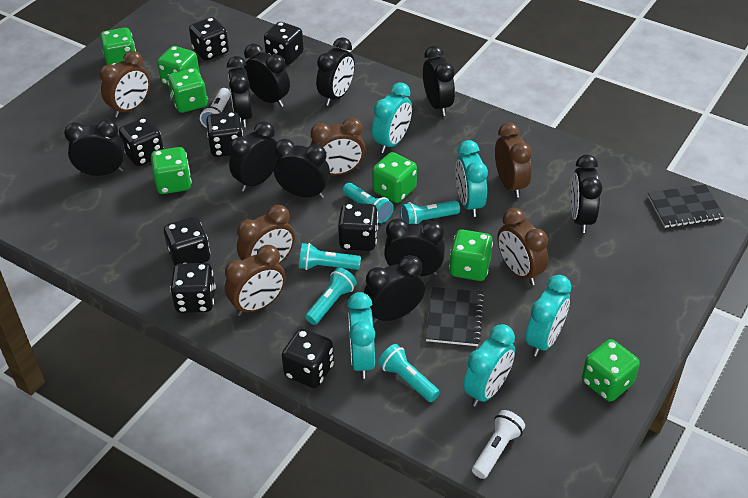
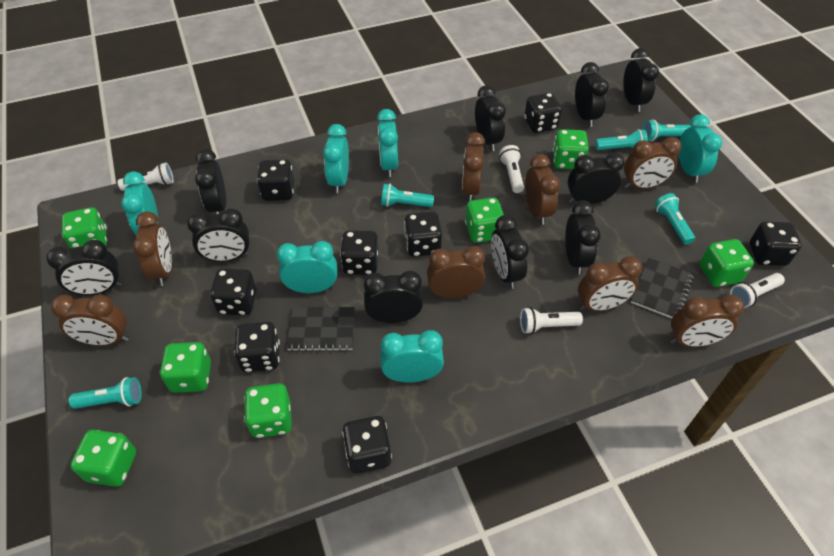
brown clock: [100,51,150,118] [225,245,286,316] [237,205,295,263] [310,117,365,175] [495,122,532,198] [497,208,548,285] = 6 -> [51,295,129,346] [133,211,172,286] [427,246,485,298] [462,132,485,202] [525,154,560,225] [578,256,642,311] [624,137,682,189] [670,295,744,347] = 8
turquoise clock: [347,292,375,379] [372,82,412,153] [455,140,488,217] [463,324,515,407] [526,275,571,356] = 5 -> [121,171,158,236] [277,241,337,293] [323,124,349,193] [377,109,398,177] [380,330,444,382] [679,114,722,183] = 6
white flashlight: [200,88,231,128] [472,410,525,479] = 2 -> [118,163,174,191] [499,145,524,193] [520,307,583,334] [730,273,785,308] = 4

